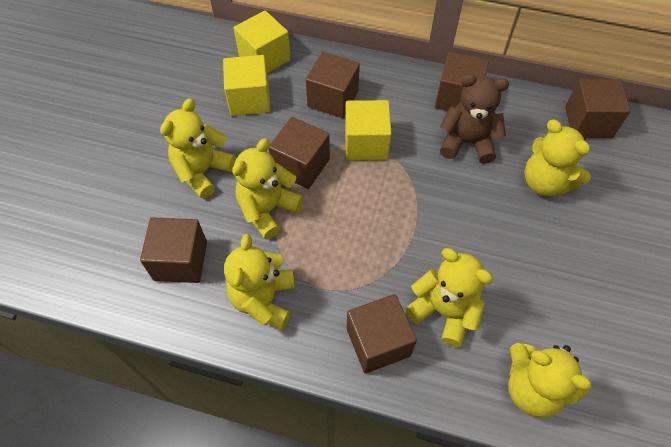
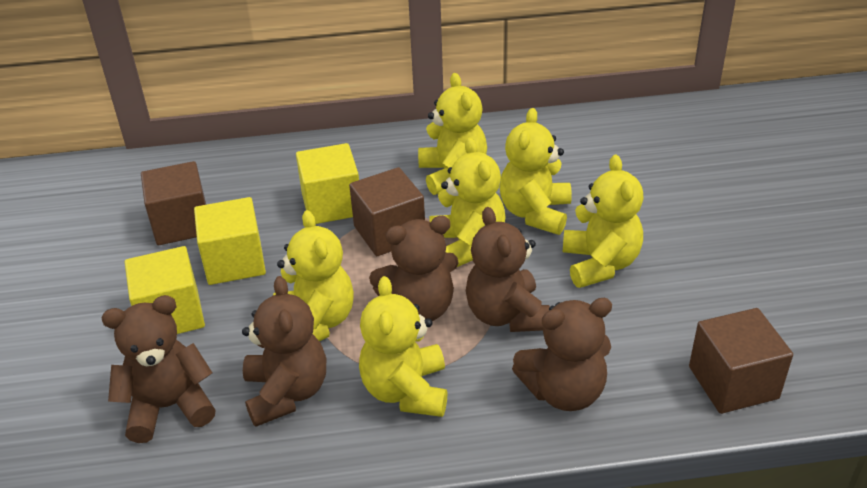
brown cube: [140,217,207,283] [269,117,330,189] [306,52,360,118] [346,294,417,373] [435,52,489,111] [565,79,630,138] = 6 -> [141,161,206,245] [349,167,425,256] [689,308,793,414] = 3
brown teddy bear: [440,74,509,164] = 1 -> [102,295,216,443] [242,276,326,427] [369,216,459,321] [466,207,550,332] [512,298,612,411] = 5

